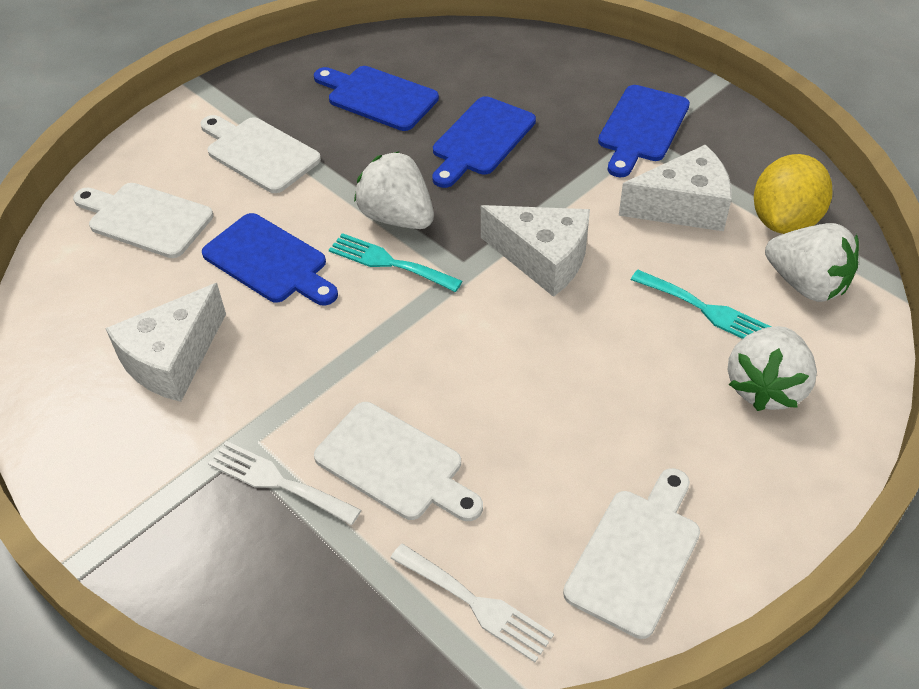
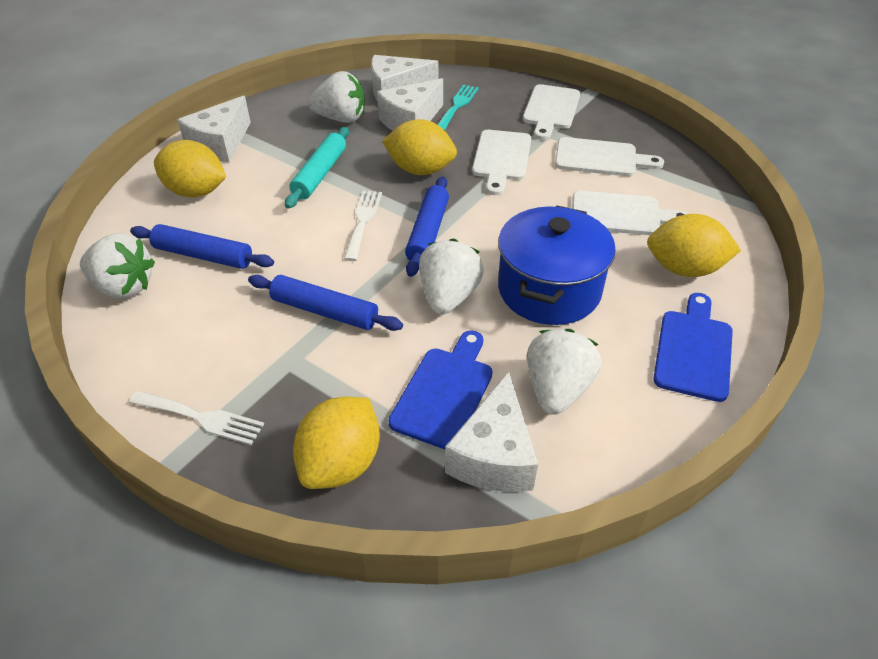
blue cutting board: [202,213,338,306] [314,66,439,131] [432,96,536,188] [598,85,690,178] = 4 -> [388,331,493,449] [653,293,733,402] = 2
blue pot: none = 0 -> [498,205,616,325] = 1
blue rolling pin: none = 0 -> [130,224,274,269] [248,275,403,331] [405,176,449,277] = 3
turquoise fork: [329,233,462,292] [631,270,771,339] = 2 -> [437,85,479,131] = 1
turquoise rolling pin: none = 0 -> [285,127,349,208] = 1
white cheese: [105,283,226,402] [481,205,590,297] [619,144,732,231] = 3 -> [177,96,251,162] [371,55,439,101] [377,78,443,131] [445,372,538,492] = 4
white strawberry: [354,151,434,229] [727,326,817,411] [765,223,859,302] = 3 -> [80,233,155,299] [308,71,365,123] [419,238,484,315] [527,329,601,415] = 4
yellow lemon: [754,154,833,234] = 1 -> [154,140,226,197] [293,397,380,489] [382,119,457,175] [647,214,741,277] = 4

